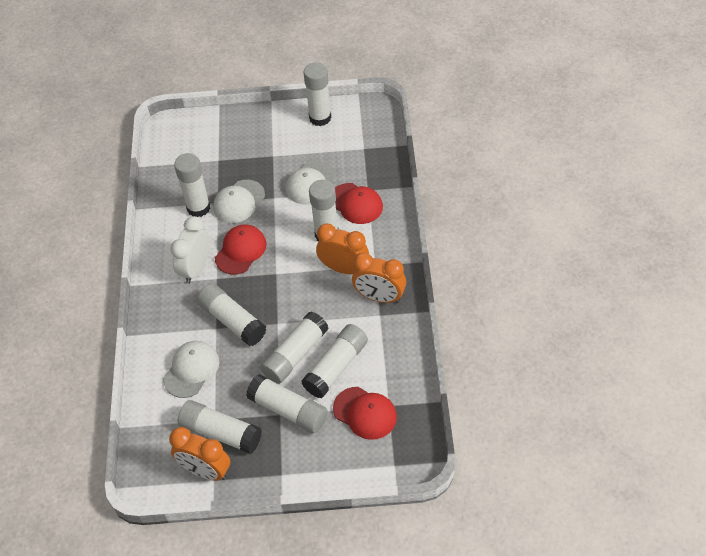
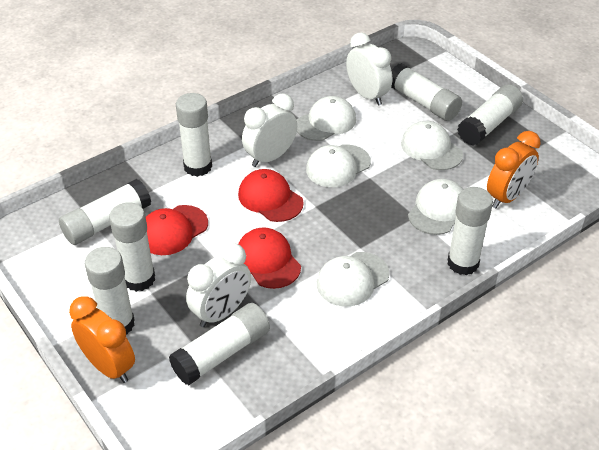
orange clock: [169,427,230,481] [316,223,369,274] [352,252,406,303] = 3 -> [69,296,135,383] [487,131,541,208] = 2
white cap: [163,341,219,398] [213,180,265,223] [286,161,335,204] = 3 -> [296,96,356,141] [306,144,371,187] [317,252,389,307] [401,121,463,170] [408,179,464,235] = 5
white clock: [170,216,210,284] = 1 -> [186,243,251,327] [242,93,297,167] [346,32,392,106] = 3

